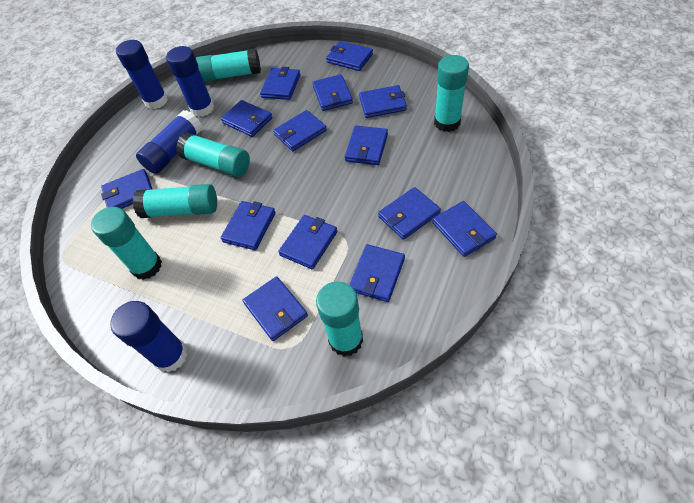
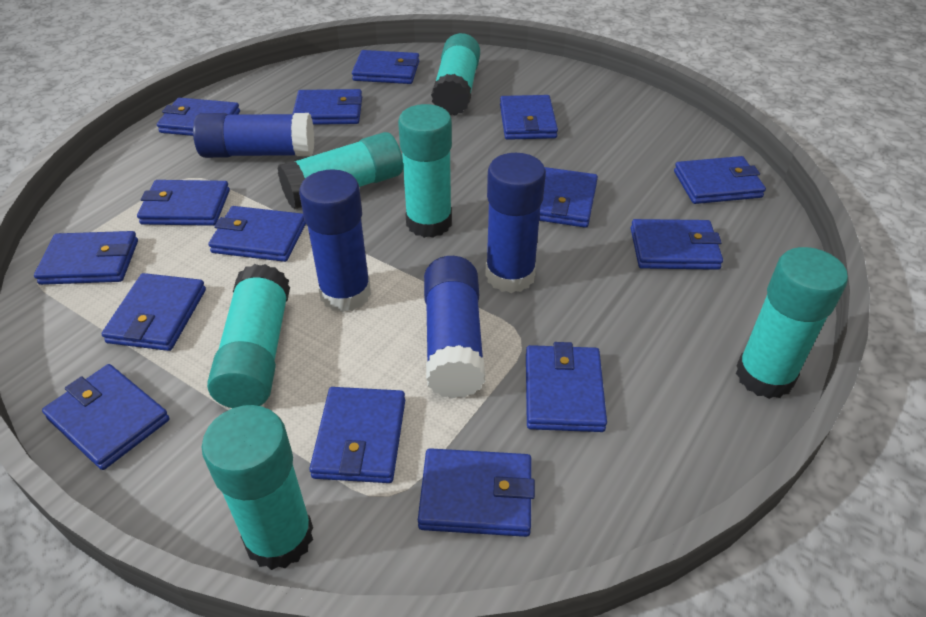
blue wallet: [101,169,152,209] [220,201,276,250] [221,100,273,137] [242,276,308,341] [260,67,300,100] [273,110,327,151] [278,215,337,269] [312,74,353,111] [326,41,373,71] [345,126,388,165] [349,244,405,302] [359,85,407,118] [378,187,441,240] [432,201,497,257] = 14 -> [34,231,138,285] [42,364,170,470] [102,273,206,351] [137,180,230,226] [157,98,240,136] [209,206,306,262] [293,89,362,125] [309,387,405,483] [352,50,419,84] [418,448,535,537] [500,95,558,140] [526,342,607,432] [539,167,598,228] [631,219,723,270] [674,156,766,204] = 15

